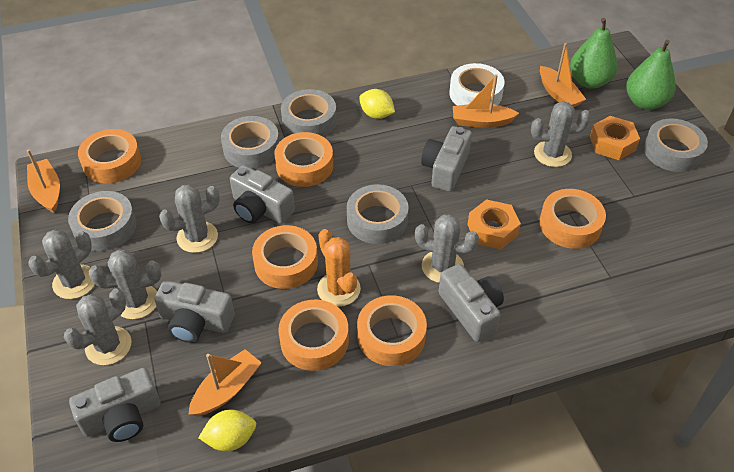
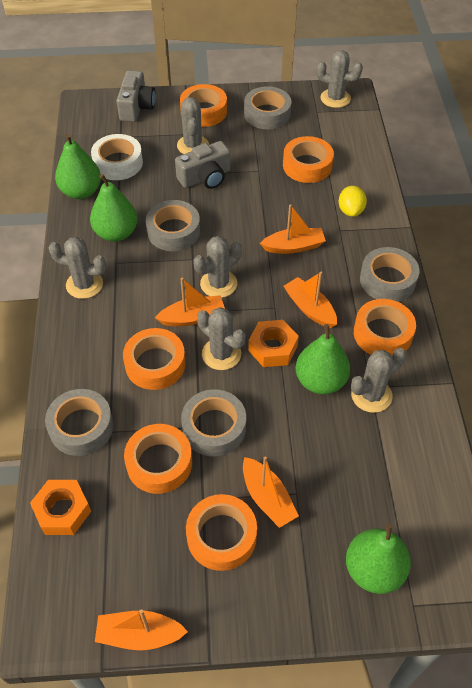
green pear: [570,18,618,88] [626,40,676,110] = 2 -> [55,134,101,199] [90,174,138,242] [296,324,350,394] [346,524,411,594] = 4
grey camera: [69,368,160,442] [154,280,235,343] [230,165,295,224] [421,126,472,192] [438,264,504,342] = 5 -> [116,70,156,122] [175,141,230,189] = 2
orange boat: [27,149,60,213] [188,349,262,416] [453,74,519,128] [540,43,586,108] = 4 -> [95,609,188,650] [155,278,225,326] [243,456,299,528] [260,204,326,254] [284,272,337,328] = 5
orange cactus: [317,229,361,307] = 1 -> none = 0
yellow lemon: [198,410,256,451] [359,89,395,119] = 2 -> [339,186,367,217] = 1

